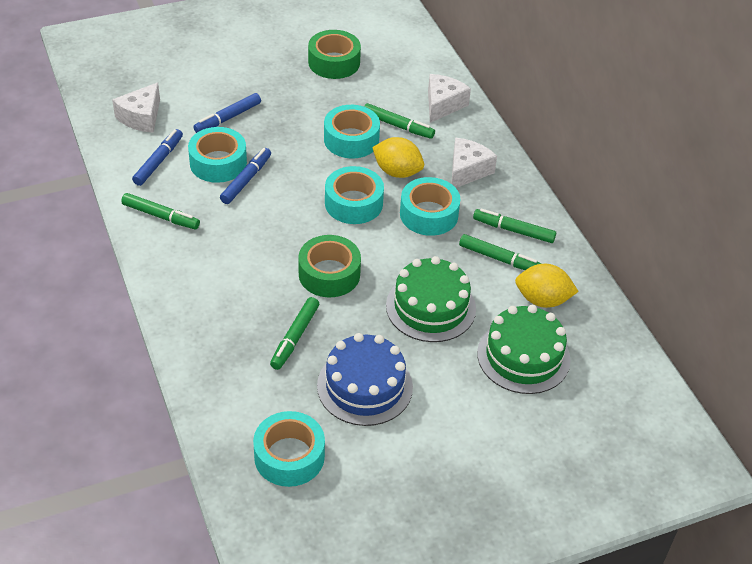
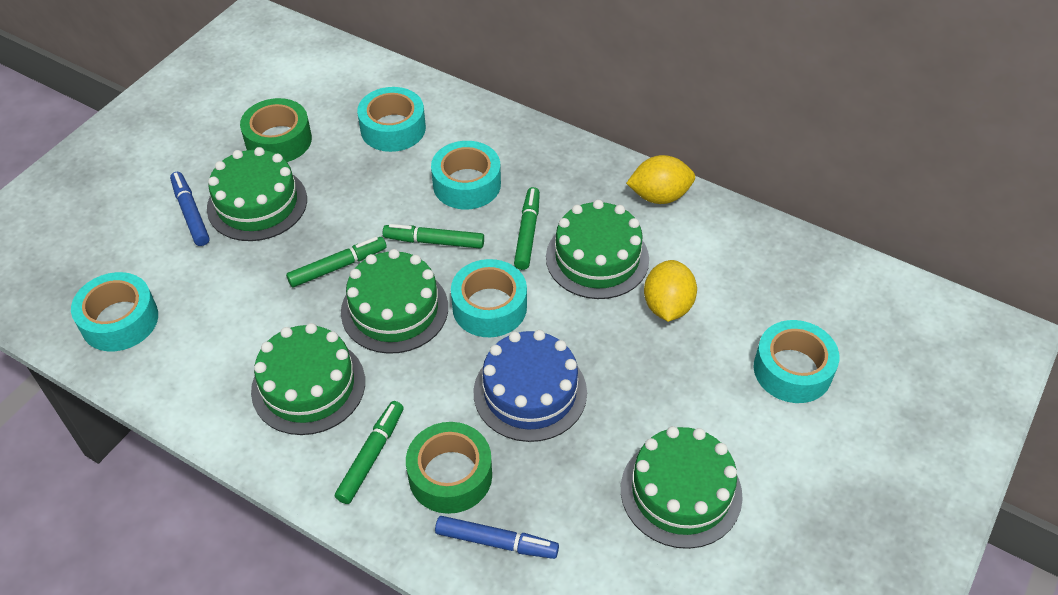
blue marker: [132,129,183,186] [193,93,261,133] [220,148,271,204] = 3 -> [170,172,210,246] [435,516,559,559] = 2
green cake: [386,256,476,342] [477,305,571,394] = 2 -> [207,147,307,241] [251,323,365,435] [341,249,448,354] [546,200,649,299] [621,426,743,549] = 5
green marker: [121,193,200,229] [270,297,319,370] [364,103,435,139] [459,234,541,270] [473,209,556,243] = 5 -> [286,237,387,287] [335,401,404,504] [383,224,484,249] [514,187,540,270] = 4
white cheese: [112,83,160,133] [428,74,471,123] [451,138,497,188] = 3 -> none = 0

